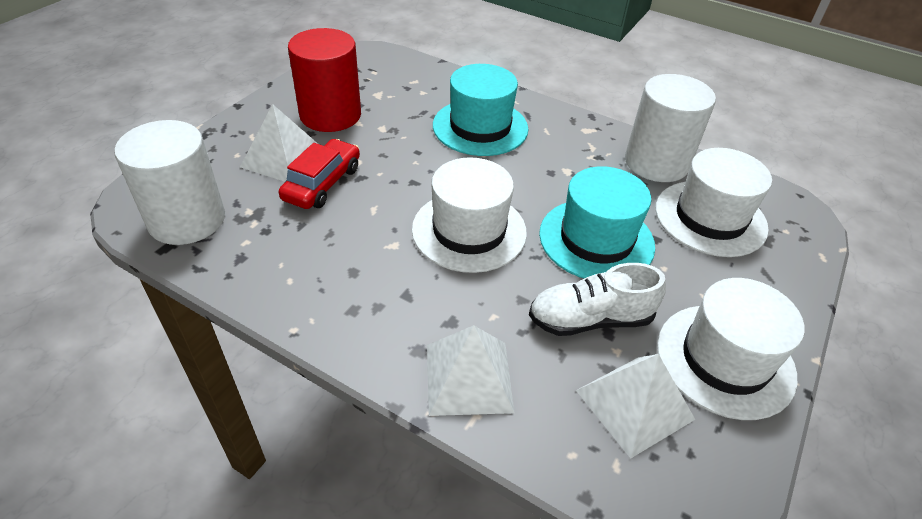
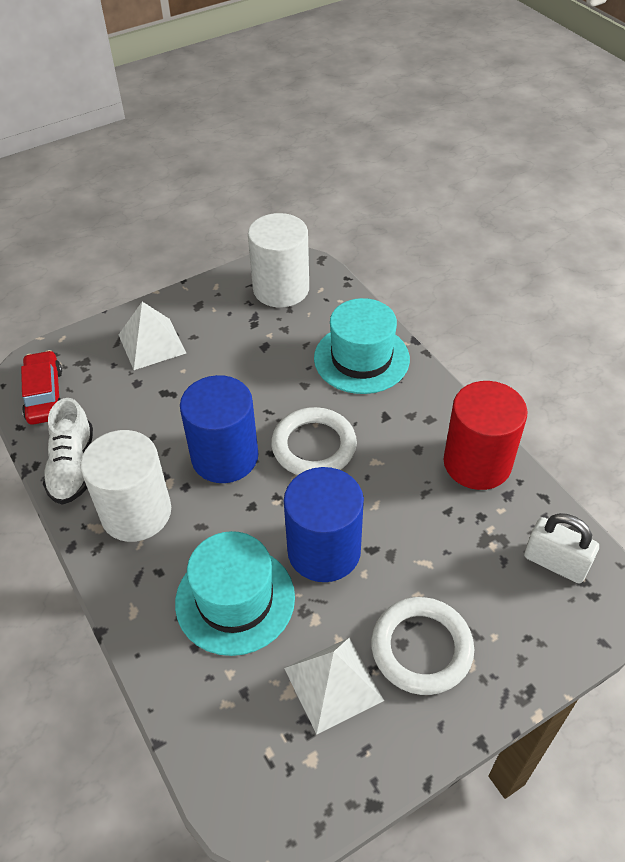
blue cylinder: none = 0 -> [180,375,258,483] [284,467,364,582] = 2
white hat: [412,157,527,273] [656,148,772,257] [657,278,804,420] = 3 -> none = 0
white padlock: none = 0 -> [524,513,599,584] = 1
white pyramid: [240,104,318,182] [427,325,514,416] [576,354,695,459] = 3 -> [119,302,186,370] [284,638,384,735] = 2
white ring: none = 0 -> [271,407,357,475] [371,597,474,695] = 2

